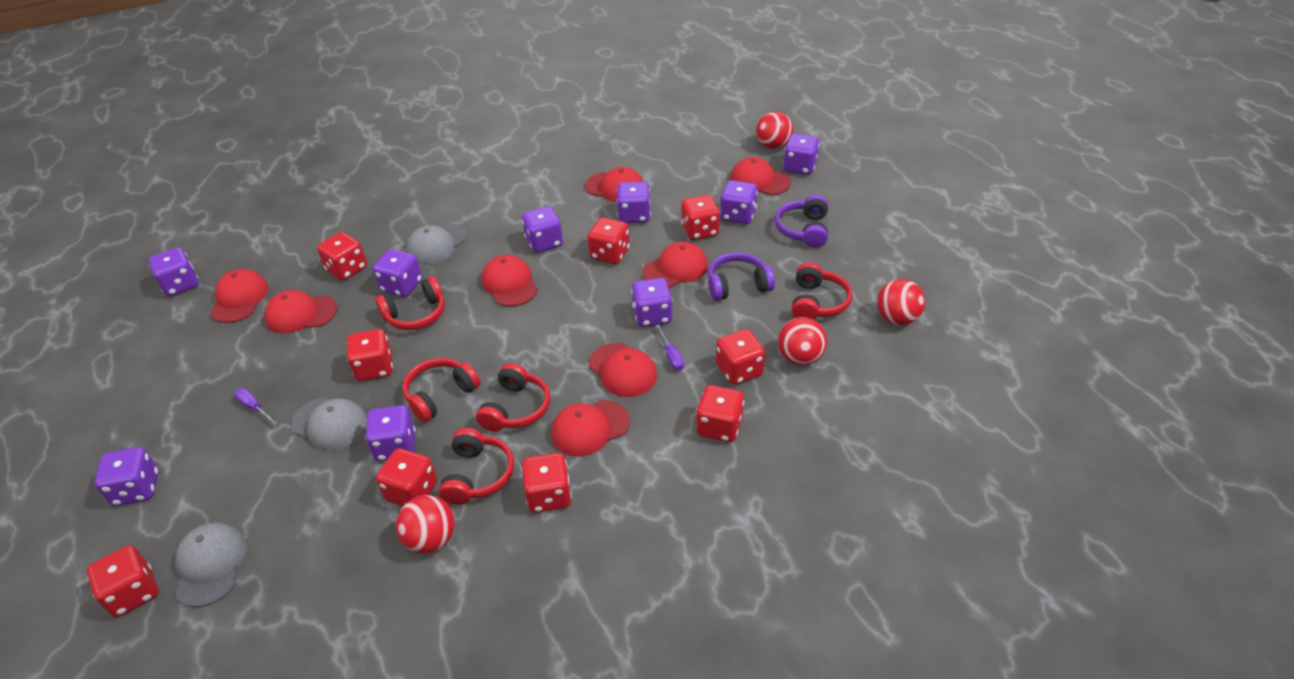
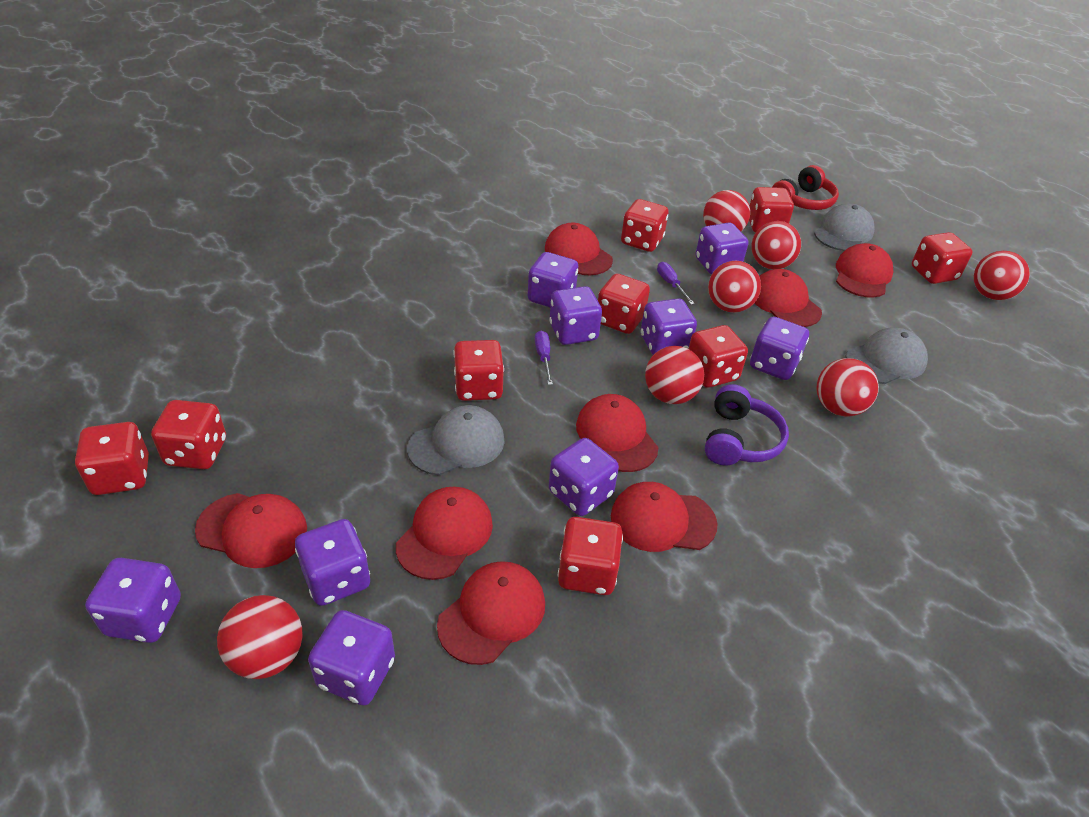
purple headphones: [708,252,775,301] [775,195,828,248] = 2 -> [705,384,789,465] = 1
red ball: [396,495,455,554] [756,111,794,149] [778,317,827,366] [877,279,925,325] = 4 -> [217,595,303,679] [645,346,704,404] [703,190,750,231] [708,261,761,313] [751,221,801,270] [816,358,879,416] [974,251,1030,300] = 7
red headphones: [375,276,445,330] [403,358,480,422] [439,428,514,505] [476,363,550,432] [791,262,852,320] = 5 -> [772,165,839,210] = 1

